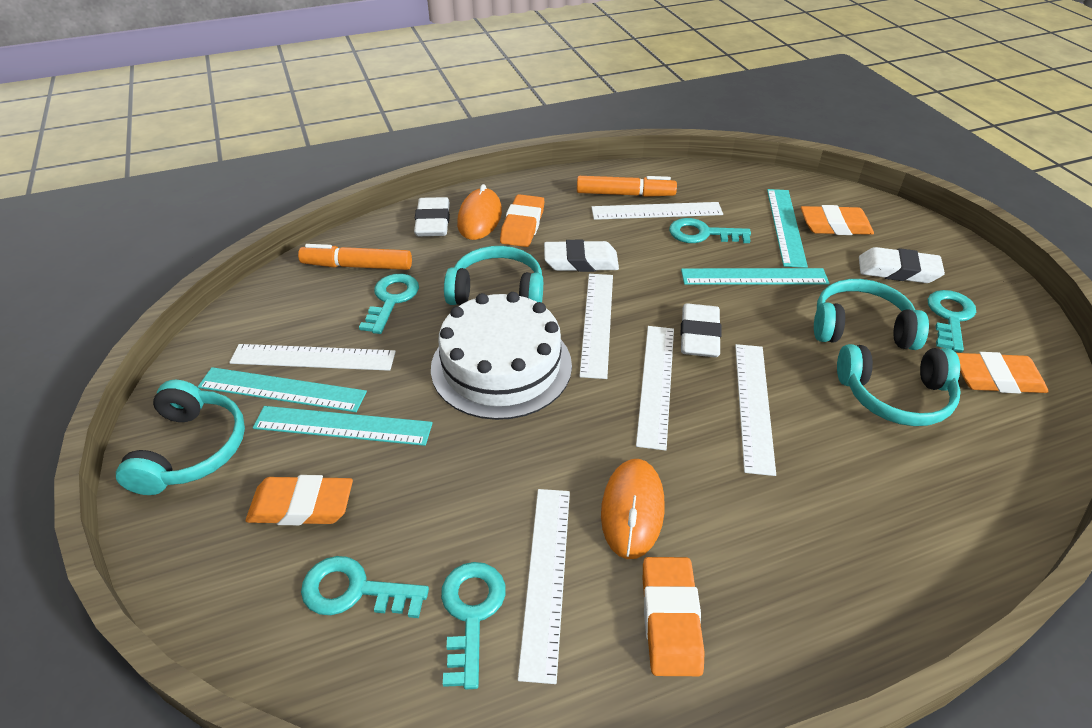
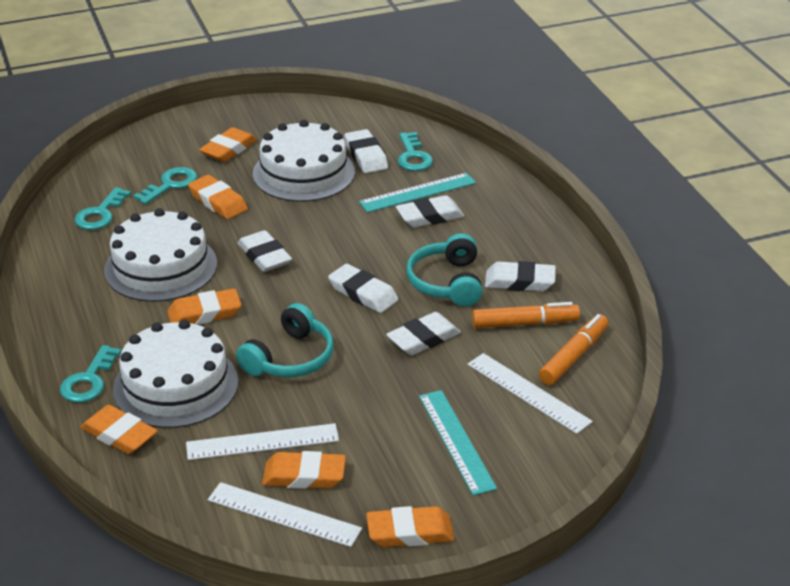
orange eraser: [246,475,353,525] [500,194,544,247] [643,557,705,676] [801,205,874,235] [957,352,1048,394] = 5 -> [80,405,158,454] [167,289,241,325] [188,175,248,219] [199,127,257,162] [262,451,346,489] [366,506,454,547] = 6
orange mouse: [457,184,502,240] [601,459,665,559] = 2 -> none = 0
turquoise headphones: [116,380,245,495] [444,246,543,305] [814,279,929,350] [837,344,961,426] = 4 -> [236,303,333,377] [406,233,483,307] = 2
turquoise key: [301,556,429,618] [359,274,419,334] [441,562,506,689] [669,218,751,243] [928,290,976,352] = 5 -> [60,345,122,403] [74,187,131,230] [133,167,197,204] [398,132,433,171] = 4
turquoise ruler: [198,367,367,412] [253,406,433,446] [681,268,829,285] [767,189,808,268] = 4 -> [359,173,476,212] [419,390,497,496] = 2
white cake: [431,292,572,420] = 1 -> [104,208,217,302] [113,320,238,428] [253,120,355,202] = 3
white eraser: [414,197,450,236] [544,240,619,272] [680,303,722,357] [859,247,945,283] = 4 -> [238,230,292,272] [328,264,399,313] [344,129,388,173] [386,312,461,355] [396,195,465,228] [485,261,556,291] = 6
white ruler: [229,344,396,371] [518,489,570,684] [579,274,613,379] [591,202,723,220] [636,326,674,451] [735,344,776,476] = 6 -> [186,423,339,460] [208,482,362,547] [467,353,593,434] = 3

